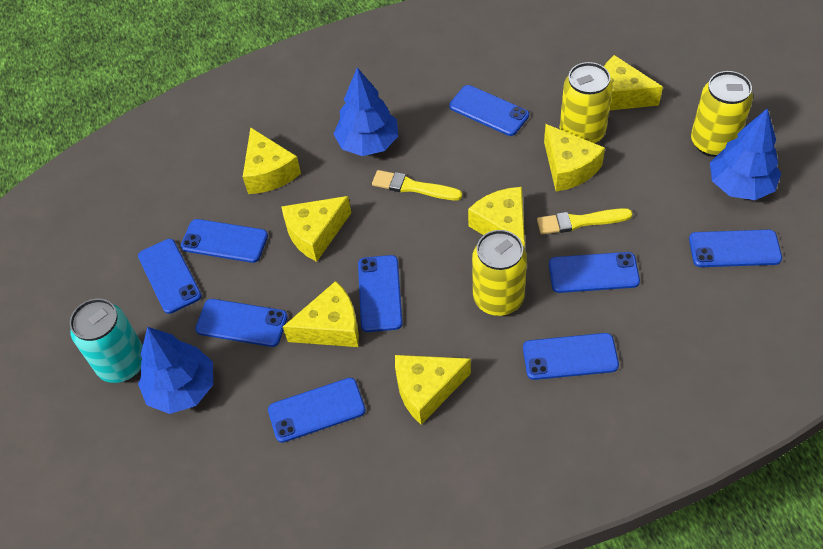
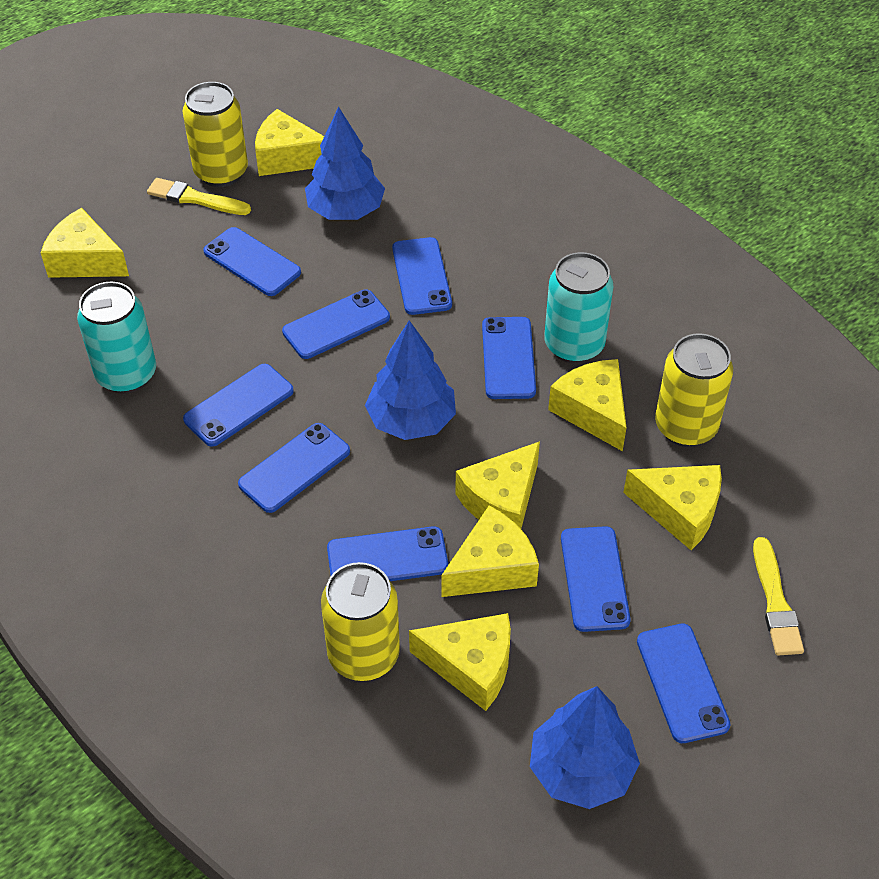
turquoise can: [70,299,143,383] = 1 -> [77,282,156,394] [544,252,613,364] = 2

